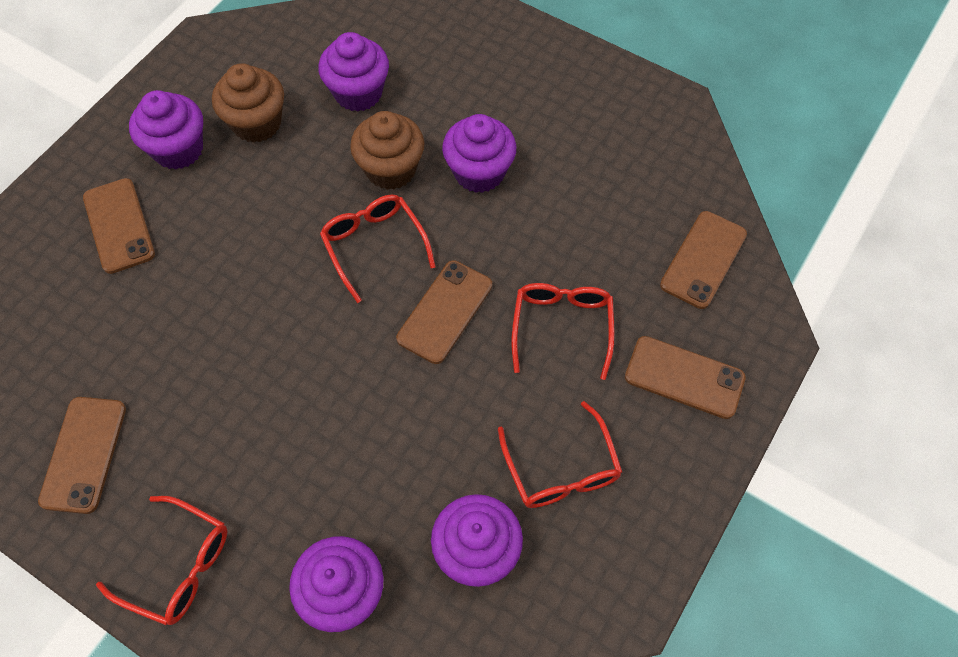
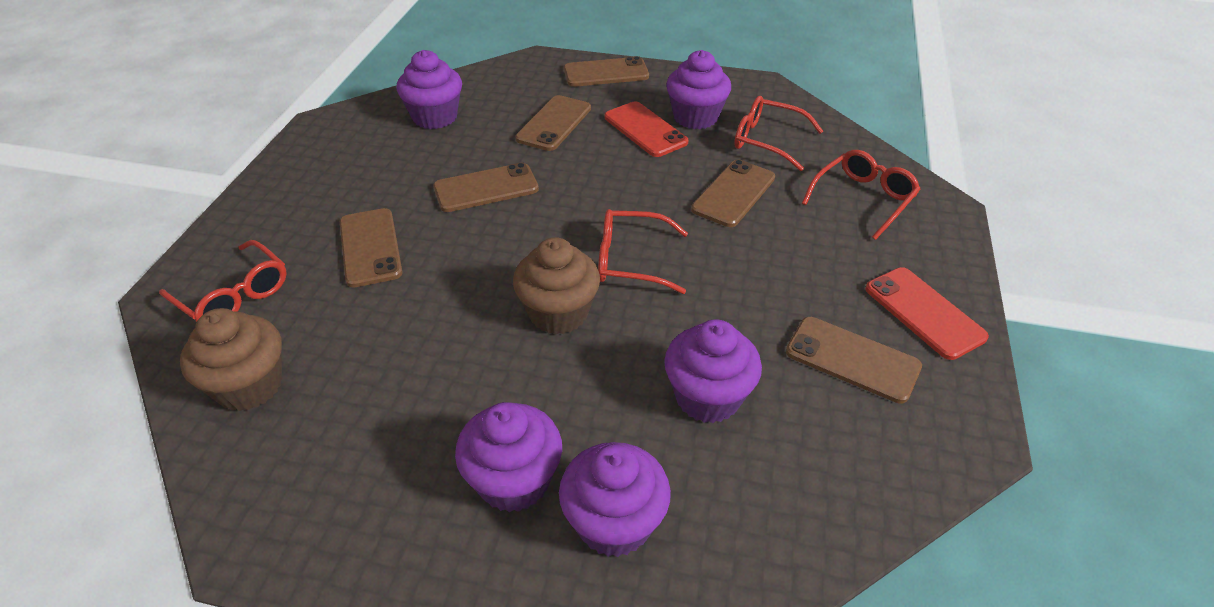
brown phone: [38,397,126,514] [83,178,155,274] [396,260,492,364] [625,336,746,419] [660,211,747,309] = 5 -> [340,208,402,288] [433,163,539,212] [515,95,591,151] [564,56,649,87] [691,160,775,227] [786,317,922,403] = 6
red phone: none = 0 -> [605,101,688,157] [865,267,989,360] = 2

